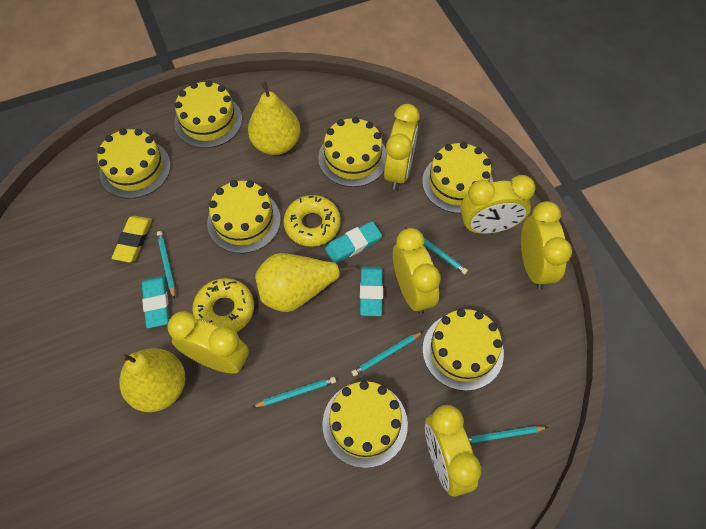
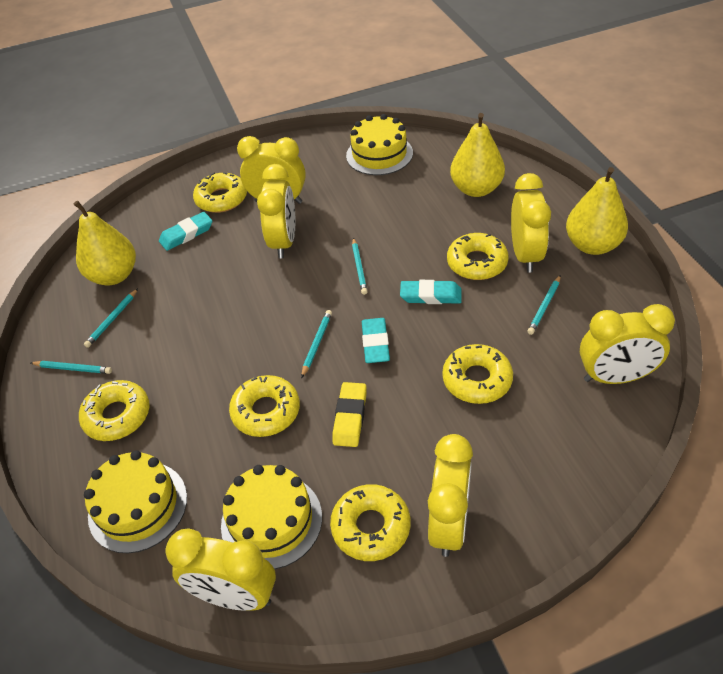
yellow cake: [97,128,171,199] [174,80,242,148] [207,180,281,253] [318,117,387,187] [322,381,408,468] [422,142,493,213] [422,309,504,391] = 7 -> [84,450,187,553] [221,465,322,569] [346,114,413,175] = 3
yellow donut: [192,278,254,332] [283,195,341,247] = 2 -> [79,380,150,441] [193,172,247,213] [229,375,300,437] [330,484,410,561] [442,344,513,404] [447,233,509,280] = 6

